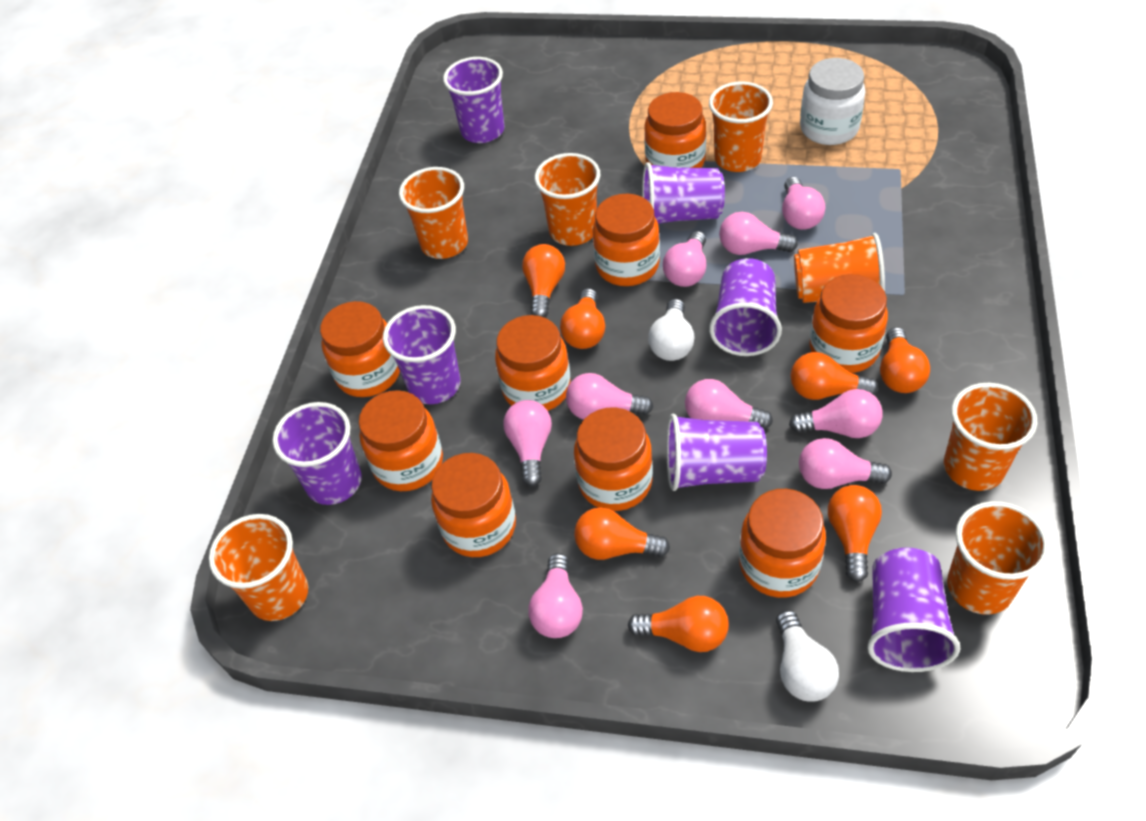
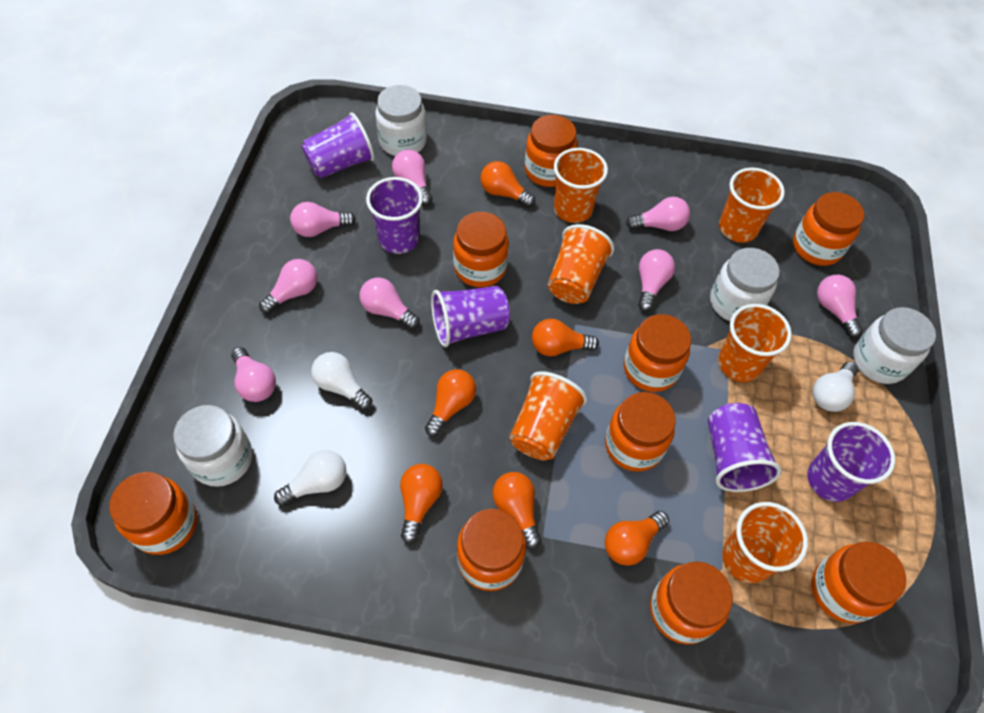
orange cup: [209,514,308,621] [399,167,468,259] [535,153,600,246] [709,82,773,172] [794,233,885,303] [944,383,1037,491] [947,501,1049,615] = 7 -> [509,371,587,460] [548,224,614,304] [554,148,608,223] [718,304,792,382] [719,168,785,243] [722,502,808,583] = 6
orange light bulb: [522,244,565,318] [560,288,605,349] [574,507,670,560] [628,596,729,652] [791,352,878,400] [828,485,882,582] [880,327,930,393] = 7 -> [400,464,443,543] [425,369,476,437] [480,161,535,208] [493,472,542,549] [532,319,599,356] [605,511,669,566] = 6
pink light bulb: [504,400,552,487] [528,553,583,638] [566,373,654,420] [663,231,706,287] [685,379,773,429] [719,212,798,255] [782,177,825,230] [789,389,883,438] [799,438,892,489] = 9 -> [231,347,276,402] [259,259,318,313] [290,202,356,237] [360,278,420,329] [392,150,432,205] [626,197,690,231] [638,249,675,311] [817,275,863,338] = 8
purple cup: [272,402,362,505] [383,305,461,404] [443,57,505,143] [642,162,725,224] [667,414,767,491] [709,258,782,356] [867,548,960,672] = 7 -> [301,112,375,178] [366,177,423,254] [431,286,510,347] [708,403,782,492] [807,422,895,502] = 5
white jar: [800,58,865,145] = 1 -> [173,405,252,487] [375,85,427,156] [710,248,780,321] [853,307,936,384] = 4
white light bulb: [648,299,695,361] [776,610,839,702] = 2 -> [274,450,347,506] [311,352,372,410] [813,362,858,412] = 3

